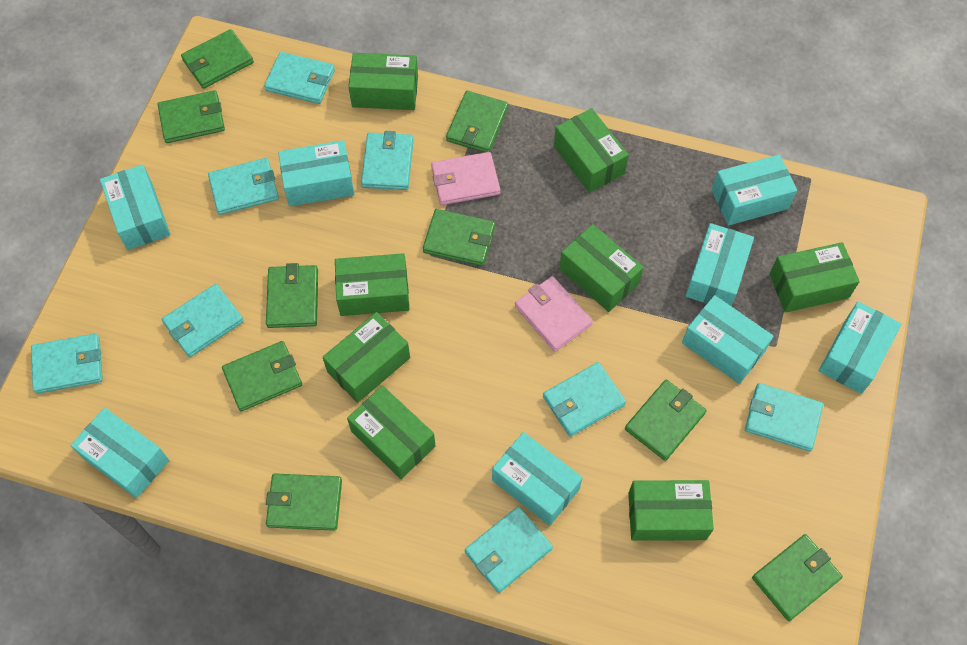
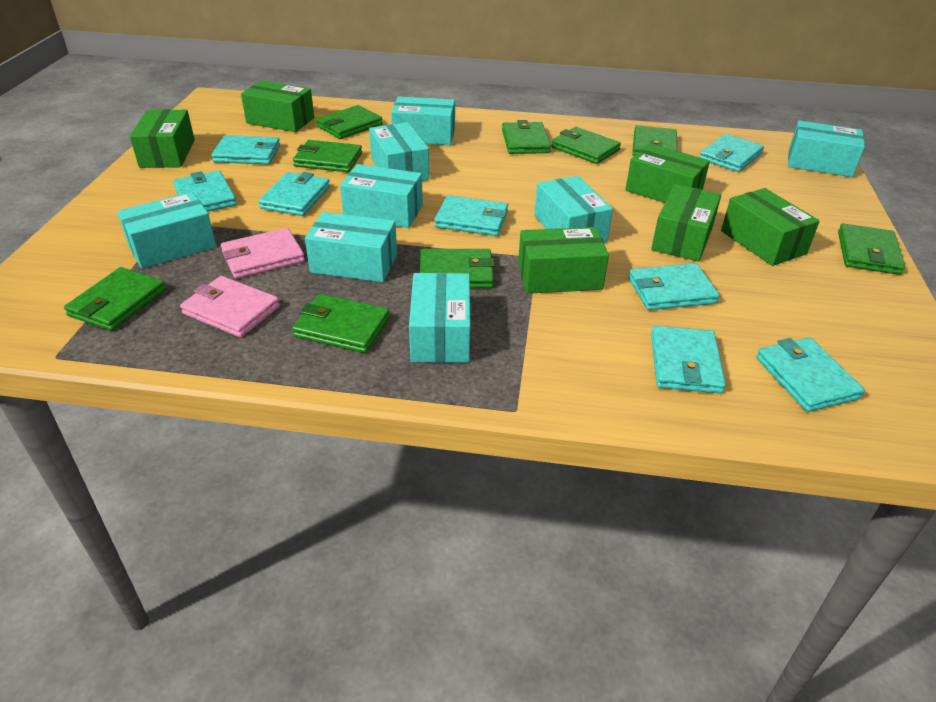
green box: [323,312,410,403] [335,253,409,316] [347,385,435,479] [348,53,418,110] [554,108,629,193] [559,224,644,312] [628,480,714,541] [769,242,860,313] = 8 -> [130,109,195,168] [241,81,314,132] [518,227,609,294] [625,143,710,203] [651,184,721,262] [721,188,820,266] = 6

